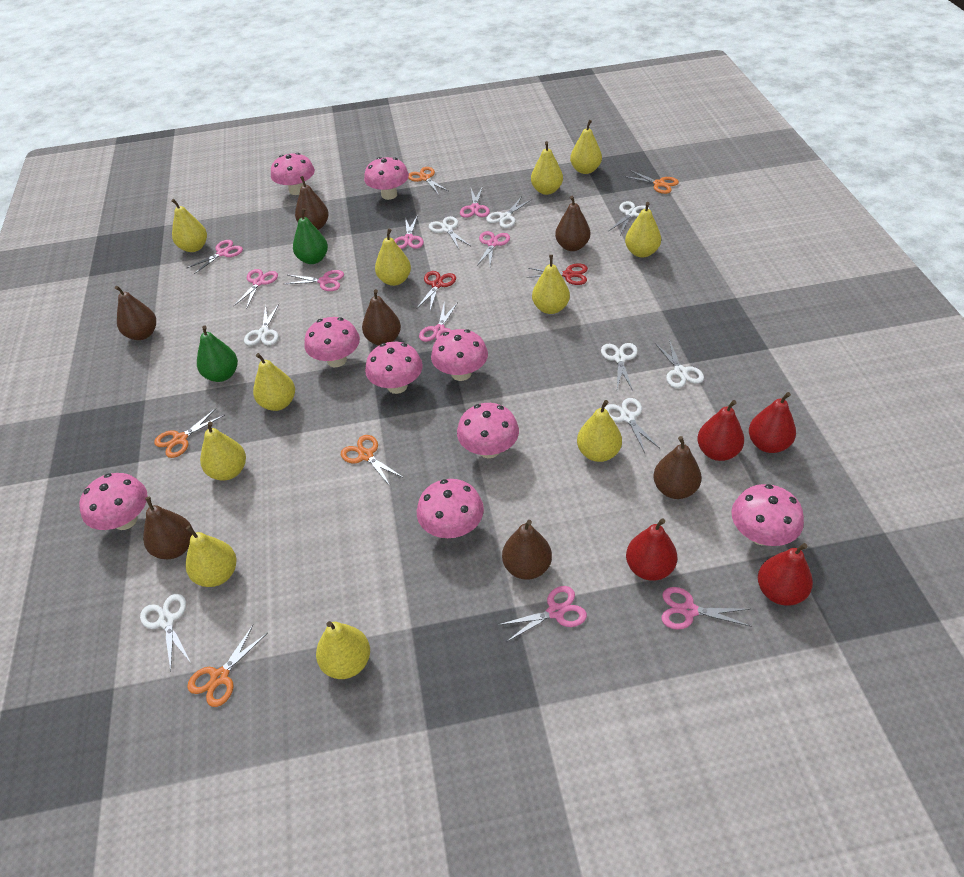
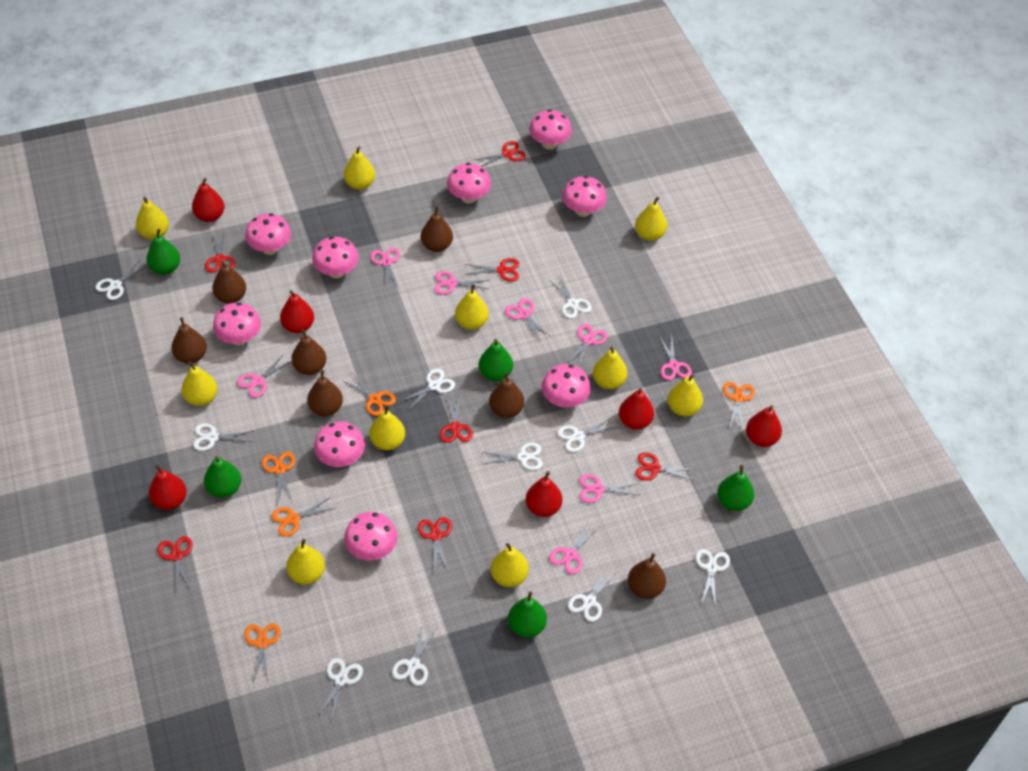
green pear: [197,325,238,382] [293,208,328,264] = 2 -> [146,229,180,275] [204,456,241,498] [479,339,513,381] [508,591,547,638] [717,465,754,511] = 5
pink scissors: [187,240,243,274] [234,269,278,309] [285,270,344,291] [394,215,424,249] [419,302,458,342] [460,186,490,218] [477,231,510,266] [498,586,587,642] [662,587,750,630] = 9 -> [237,354,292,398] [370,248,400,288] [434,271,489,295] [505,298,551,342] [549,522,600,574] [567,324,608,367] [579,474,640,503] [659,336,692,380] = 8
red pear: [626,518,677,581] [697,400,744,461] [749,392,796,453] [758,543,813,606] = 4 -> [149,465,187,510] [192,178,224,222] [280,290,314,333] [526,471,562,517] [619,388,654,430] [746,405,782,447] = 6
red scissors: [416,271,456,310] [527,263,588,285] = 2 -> [158,536,193,593] [205,230,235,273] [418,517,452,573] [440,396,473,443] [465,258,519,282] [475,141,526,167] [635,453,697,481] = 7
white scissors: [140,594,191,672] [244,304,279,346] [429,216,471,249] [486,198,532,228] [601,343,638,391] [604,398,659,453] [609,201,649,235] [655,339,704,388] = 8 -> [95,260,148,300] [193,423,254,451] [317,658,363,720] [392,624,436,686] [399,369,455,411] [483,443,543,470] [549,276,592,319] [558,417,617,452] [568,566,618,622] [696,549,730,606] = 10
yellow pear: [171,199,207,252] [186,525,236,587] [200,421,246,480] [253,353,295,411] [316,621,370,679] [375,228,411,286] [531,141,563,195] [532,255,570,314] [570,120,602,174] [577,400,622,462] [625,202,661,257] = 11 -> [136,197,169,240] [182,361,218,406] [286,539,325,585] [344,147,375,190] [369,405,405,450] [455,284,489,330] [491,543,529,587] [593,346,627,389] [635,196,667,241] [668,374,703,417] = 10

